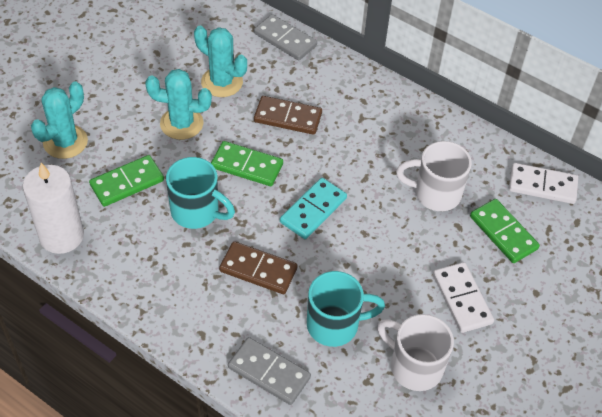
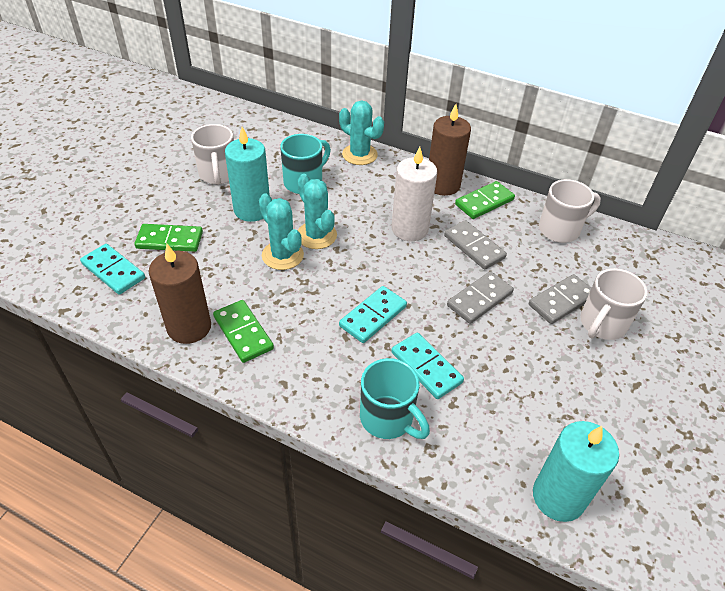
brown candle: none = 0 -> [149,244,211,344] [429,104,471,196] = 2
brown domino: [219,241,298,294] [254,96,322,135] = 2 -> none = 0
grey domino: [228,337,311,405] [254,14,317,61] = 2 -> [444,220,507,270] [447,271,514,324] [529,274,591,324] = 3
turquoise candle: none = 0 -> [225,127,270,222] [533,421,619,522] = 2
turquoise domino: [280,178,347,239] = 1 -> [80,244,145,295] [339,286,407,343] [391,333,464,399] = 3
white domino: [433,262,494,333] [509,163,578,204] = 2 -> none = 0
white mug: [377,314,454,391] [396,141,472,211] = 2 -> [191,124,234,185] [539,179,601,243] [580,268,648,340] = 3

